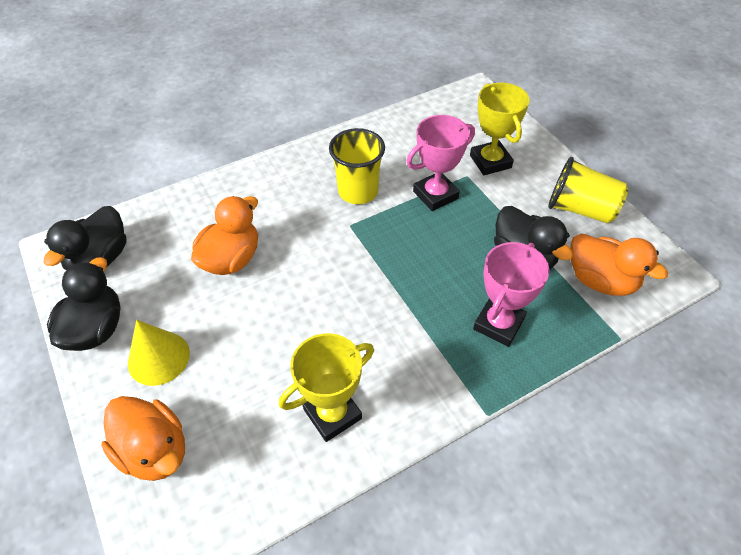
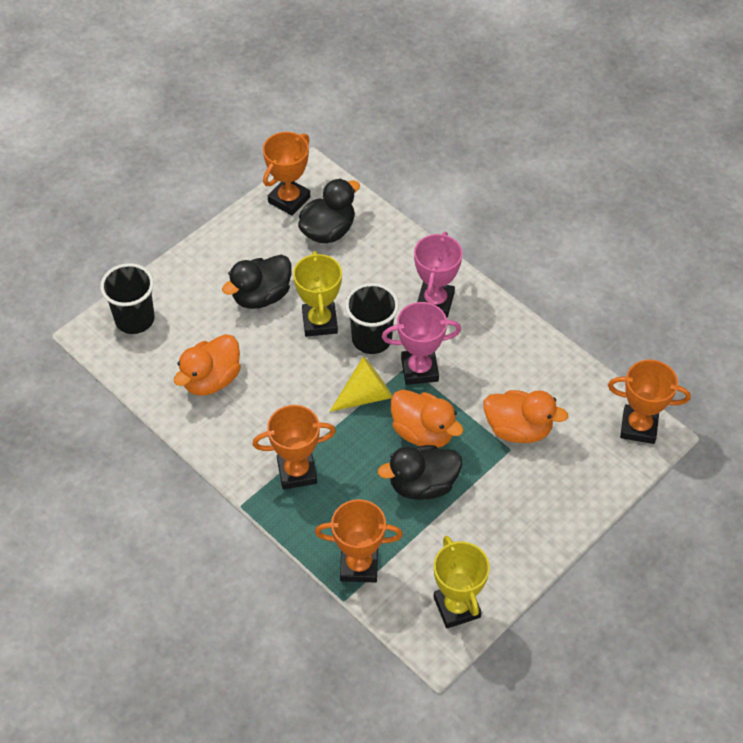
black cup: none = 0 -> [100,263,155,334] [345,283,399,354] = 2
orange trophy: none = 0 -> [253,405,336,489] [263,132,310,216] [315,499,403,583] [608,360,691,444] = 4
yellow cup: [329,128,385,204] [548,157,628,224] = 2 -> none = 0

